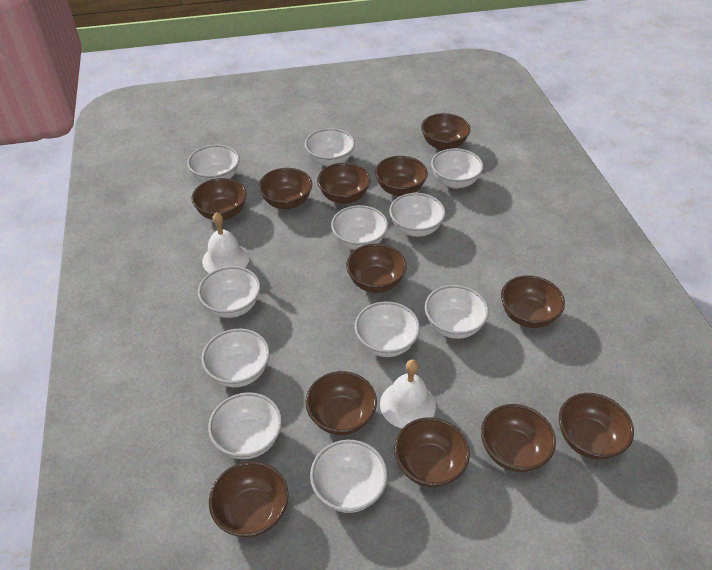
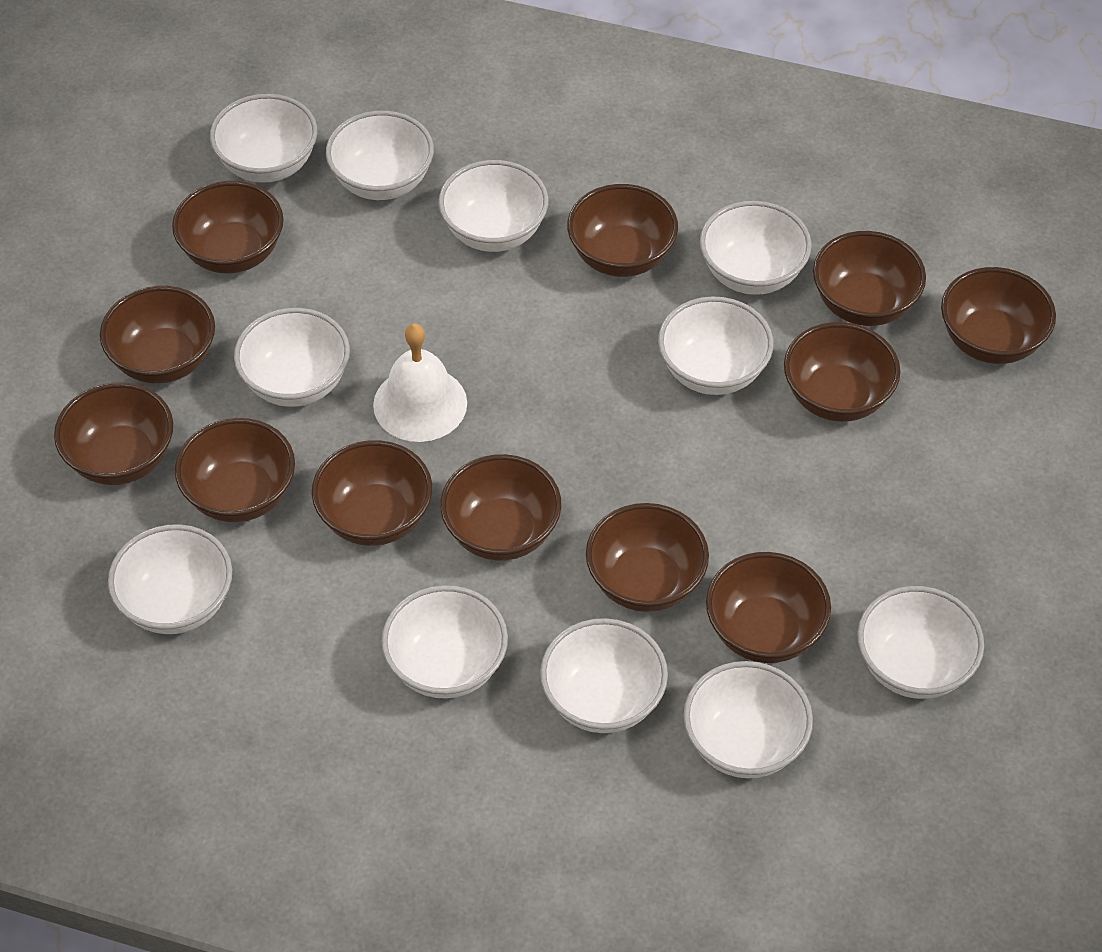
white bell: [202,212,249,273] [380,360,436,428] = 2 -> [373,323,467,442] = 1

